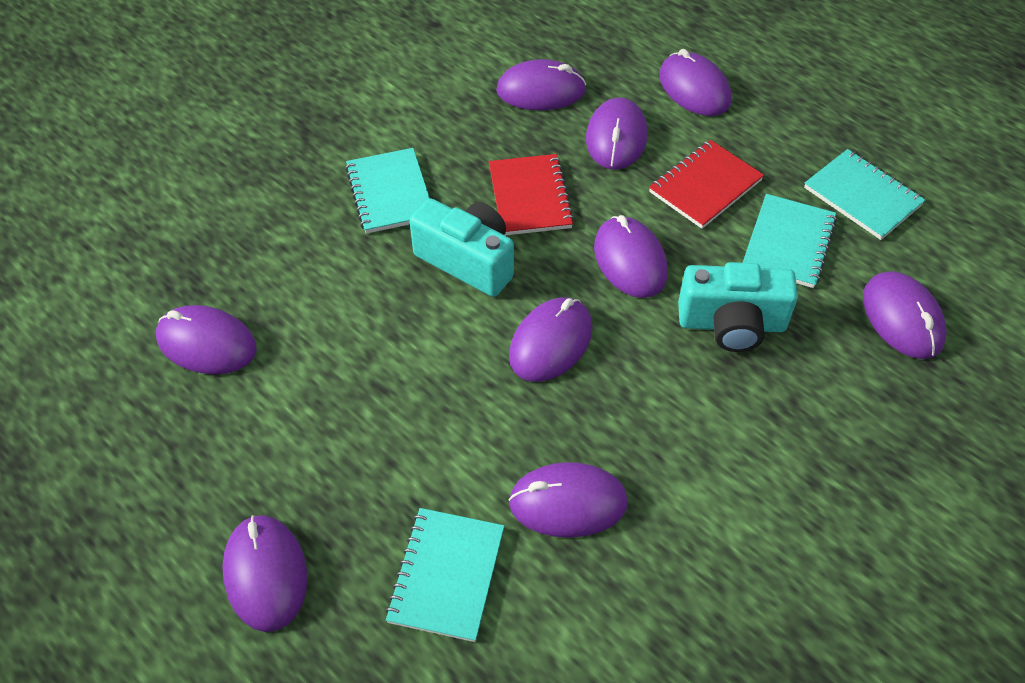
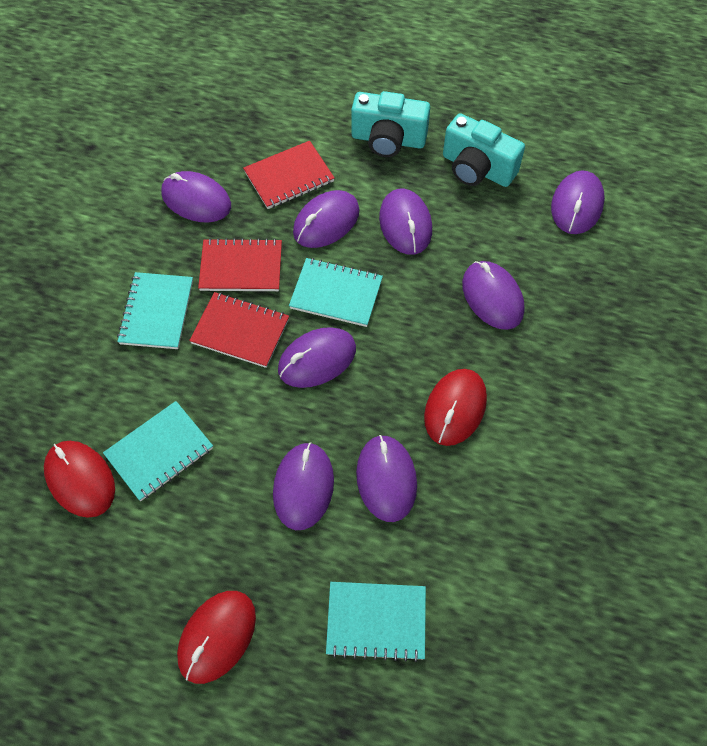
purple mouse: [156,305,257,374] [222,515,308,632] [496,59,586,110] [508,462,628,538] [509,297,593,382] [586,98,647,170] [594,215,668,298] [659,49,731,116] [863,271,947,359] = 9 -> [161,171,231,223] [273,442,334,530] [278,327,356,388] [293,190,360,248] [356,435,417,522] [379,189,432,255] [462,261,525,330] [551,170,605,234] = 8
red mouse: none = 0 -> [44,441,115,518] [177,591,256,684] [424,369,487,446] = 3
red notebook: [489,154,574,235] [649,140,764,229] = 2 -> [189,292,289,368] [198,238,282,291] [243,141,335,209] = 3

